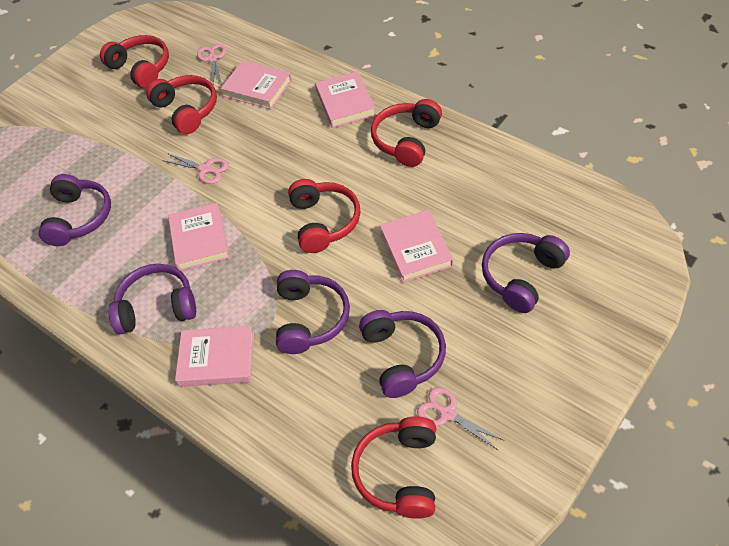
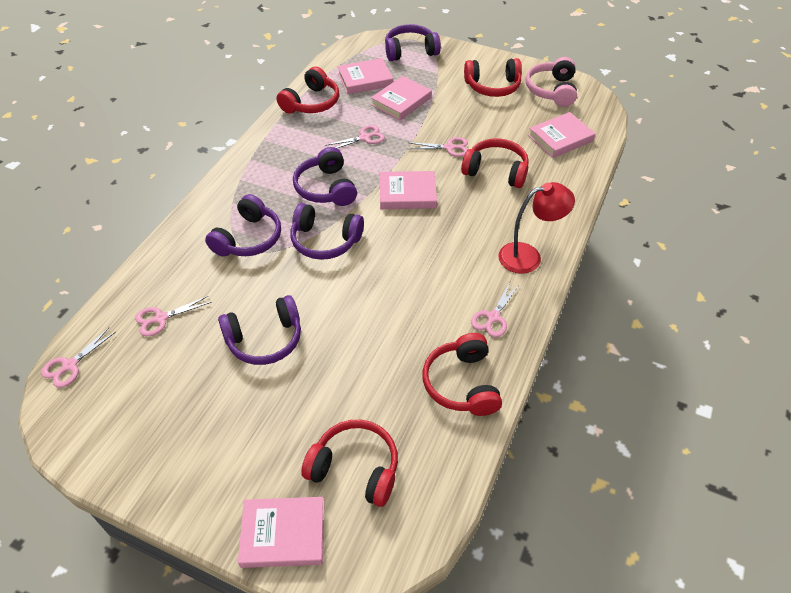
pink headphones: none = 0 -> [526,57,577,107] = 1
pink scissors: [162,153,229,184] [197,44,226,84] [417,387,505,450] = 3 -> [41,328,116,388] [135,296,212,336] [325,125,385,148] [409,137,468,157] [471,282,520,337] = 5
red lamp: none = 0 -> [498,182,575,274] = 1

